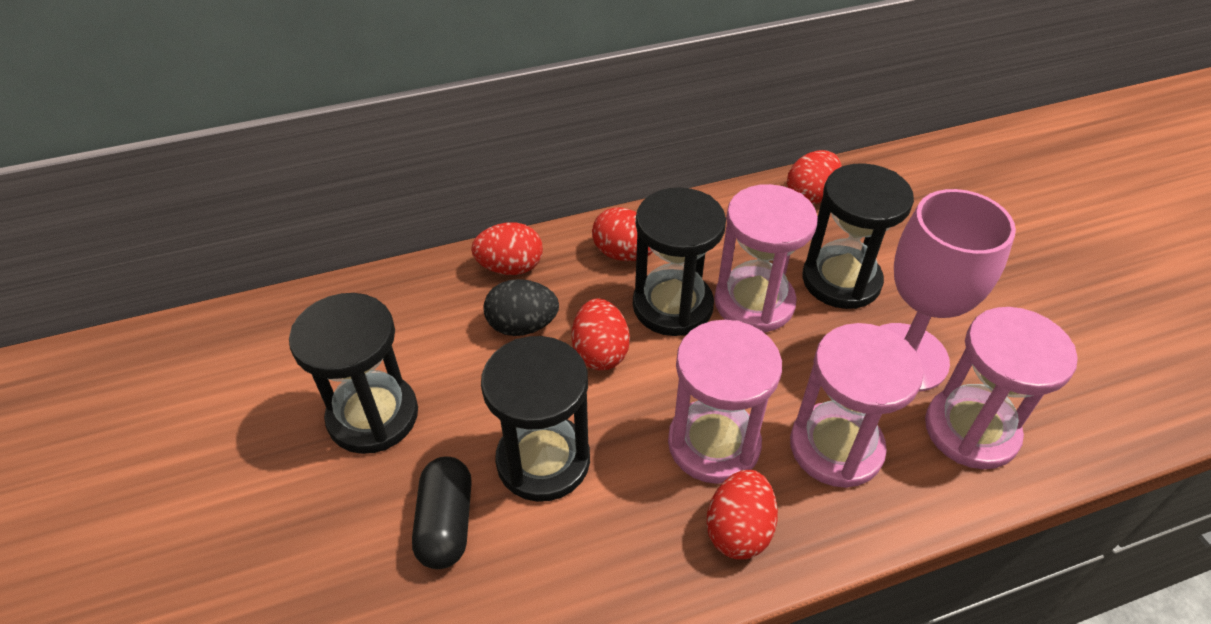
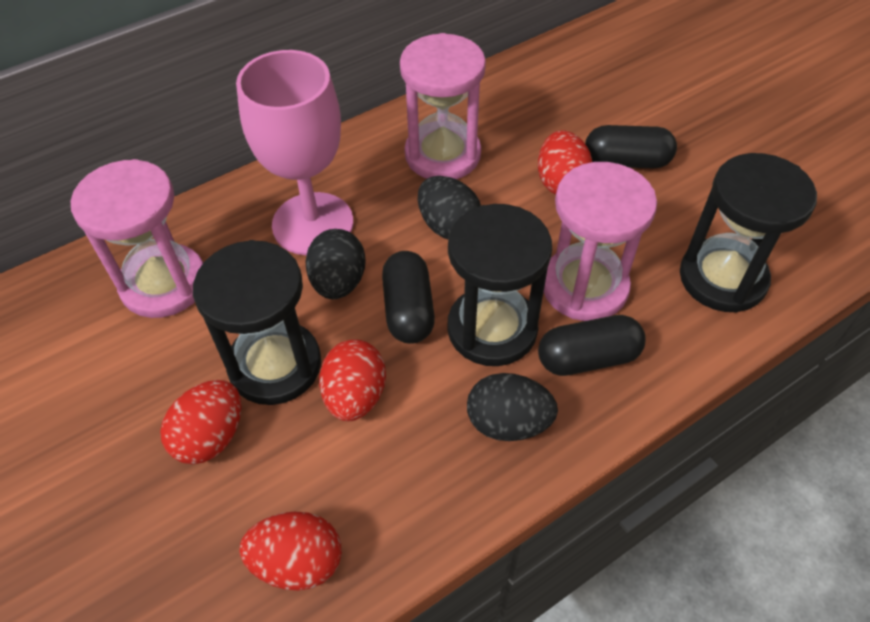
black capsule: [412,456,472,569] = 1 -> [382,251,435,344] [538,315,646,376] [585,125,677,168] = 3
black egg: [484,279,559,336] = 1 -> [306,229,366,299] [418,176,481,239] [467,373,558,441] = 3
black hourglass: [289,293,418,454] [481,336,590,502] [633,187,726,336] [802,163,914,309] = 4 -> [193,240,321,405] [447,204,552,366] [680,153,817,313] = 3
pink hourglass: [668,320,782,484] [714,184,818,333] [790,323,923,488] [925,307,1078,469] = 4 -> [71,159,203,318] [400,33,486,179] [544,162,657,321] = 3
red egg: [471,222,543,275] [571,298,630,370] [592,207,652,261] [706,470,778,559] [787,150,842,204] = 5 -> [160,380,241,464] [240,511,342,590] [319,339,386,421] [538,130,592,195] = 4

